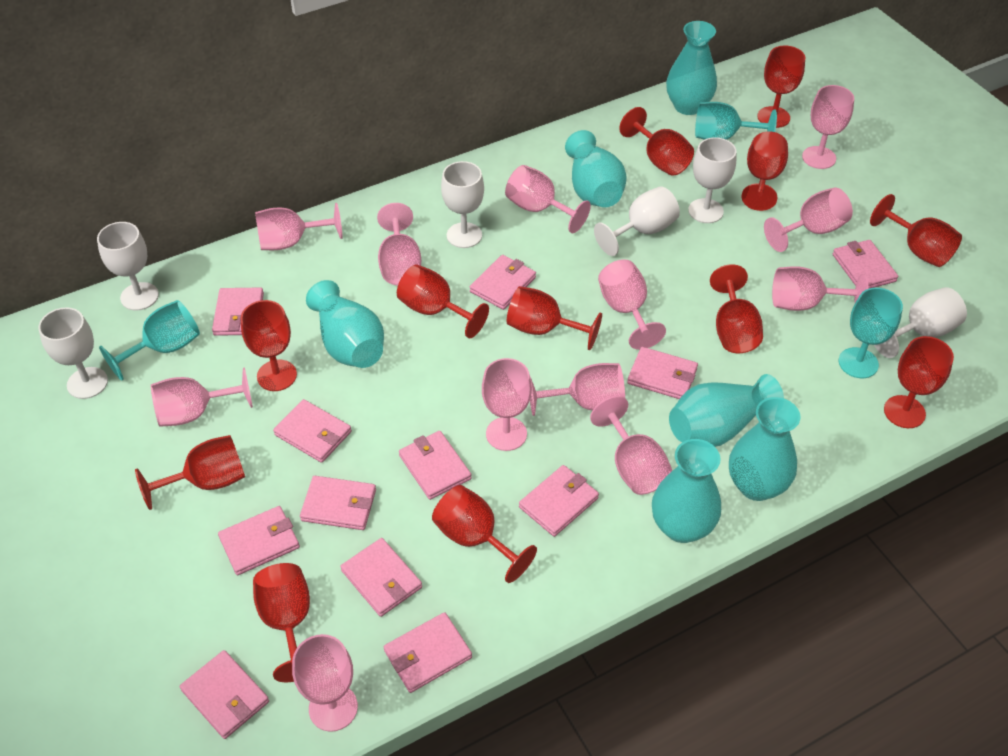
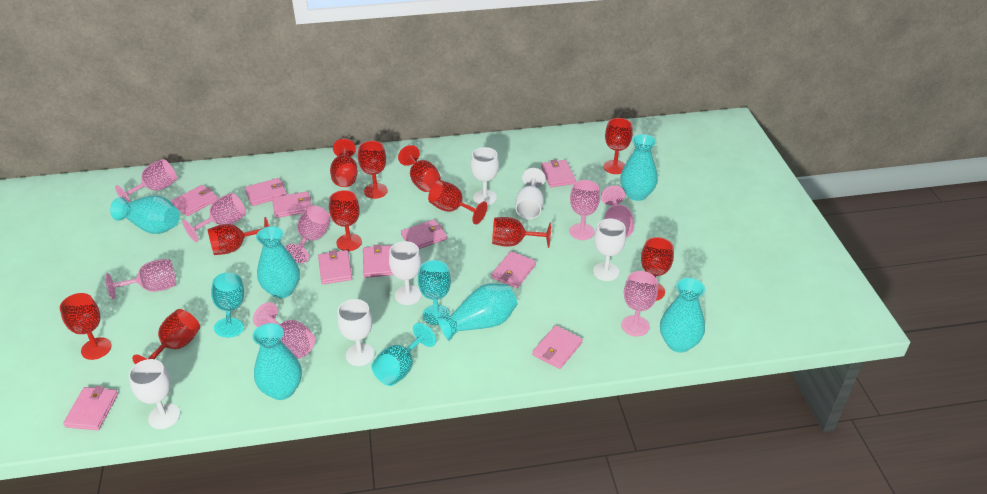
pink goblet: [151,367,253,427] [255,203,343,250] [292,634,358,732] [377,203,421,285] [482,358,532,451] [505,165,591,233] [530,363,625,416] [590,396,672,495] [598,259,666,350] [764,188,853,252] [772,266,868,311] [802,85,854,169] = 12 -> [105,259,176,300] [115,159,177,202] [182,193,246,242] [253,302,315,359] [285,206,330,263] [570,180,600,240] [601,185,634,238] [621,271,658,337] = 8
pink wallet: [180,650,269,739] [212,287,264,336] [218,506,300,575] [273,399,352,463] [300,476,376,530] [340,538,422,617] [384,612,472,693] [399,431,472,500] [470,255,536,310] [519,465,599,537] [627,347,698,399] [833,240,898,289] = 12 -> [63,386,118,430] [171,185,218,216] [245,178,287,206] [272,191,311,218] [318,250,352,284] [363,244,393,278] [401,219,447,249] [491,251,536,288] [532,325,583,369] [541,160,576,187] = 10
red goblet: [135,435,245,510] [241,300,297,391] [253,563,310,682] [397,265,489,338] [432,485,537,583] [507,286,602,350] [619,107,694,176] [710,264,763,353] [741,131,788,211] [757,46,805,128] [870,194,962,267] [884,336,954,428] = 12 -> [60,293,111,360] [132,309,200,364] [208,217,269,255] [329,190,362,251] [330,139,358,187] [358,141,388,199] [398,145,441,192] [428,180,487,224] [492,217,551,248] [604,118,633,174] [641,237,674,301] = 11

